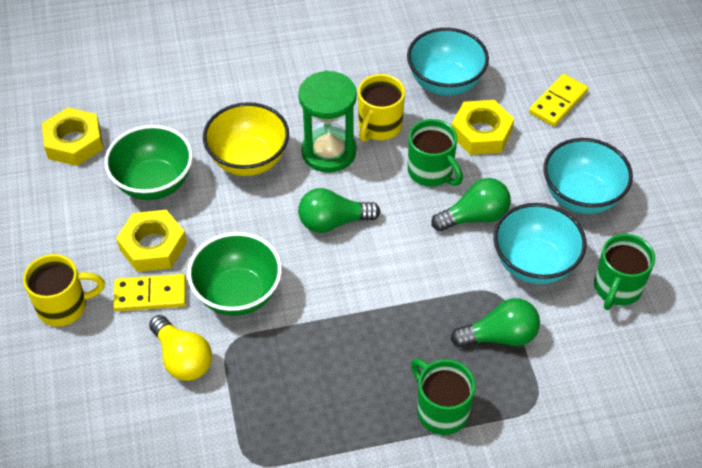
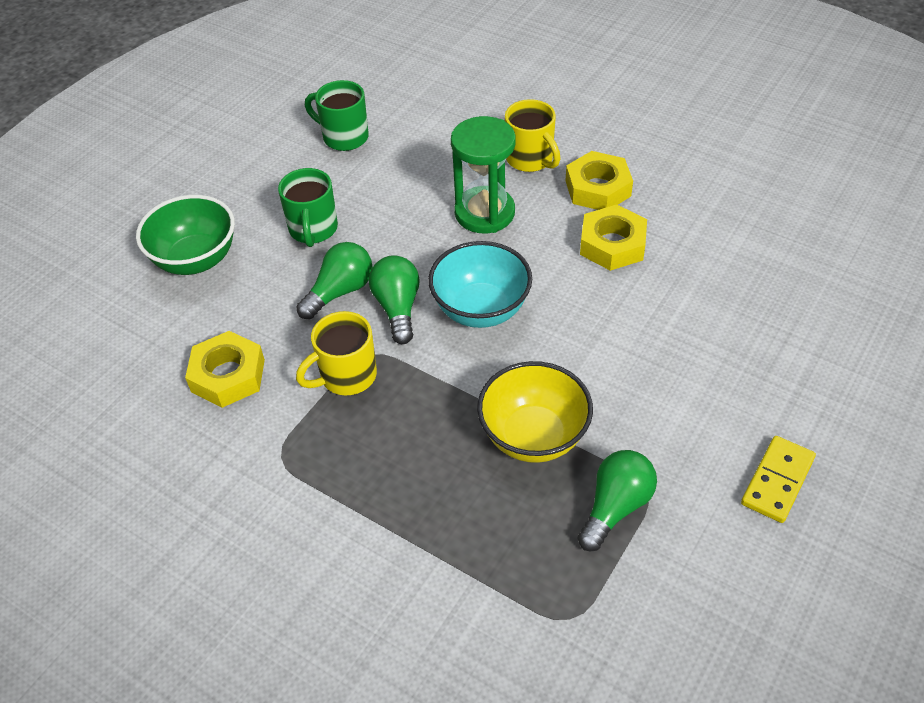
green bowl: [104,125,193,200] [187,232,282,316] = 2 -> [136,195,235,275] = 1
green mug: [408,119,463,187] [411,358,475,435] [594,234,655,310] = 3 -> [278,168,338,247] [305,80,369,151] = 2
turquoise bowl: [407,28,489,96] [493,203,586,284] [544,138,633,214] = 3 -> [428,241,532,328] = 1
yellow domino: [113,274,186,311] [529,74,588,126] = 2 -> [741,436,816,523] = 1
yellow light bulb: [149,315,212,381] = 1 -> none = 0

